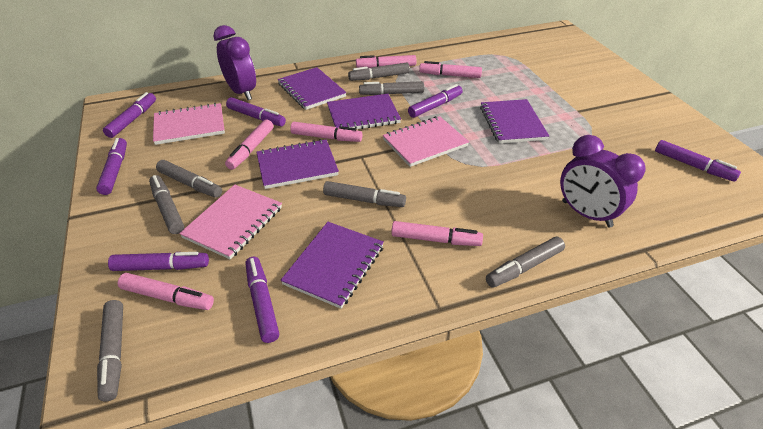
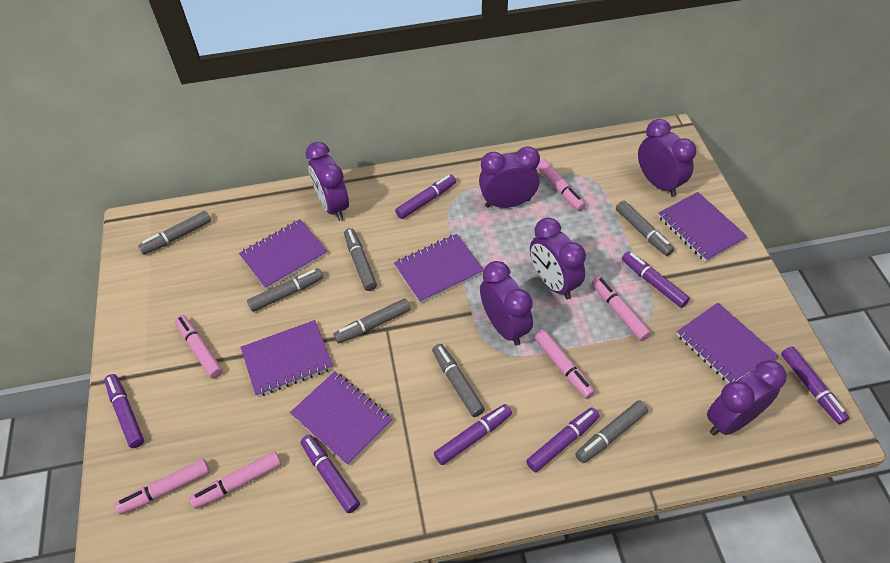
pink notebook: [153,103,225,145] [179,185,282,260] [383,116,469,167] = 3 -> none = 0
purple clock: [214,25,256,100] [560,135,646,227] = 2 -> [306,142,349,221] [479,146,540,208] [480,261,533,346] [530,218,586,299] [638,119,696,197] [707,360,787,435] = 6
purple notebook: [256,139,339,189] [278,67,347,110] [281,222,384,309] [327,94,401,129] [480,99,549,143] = 5 -> [239,219,328,290] [241,320,333,397] [290,371,392,465] [394,234,484,304] [658,192,747,262] [676,303,778,383] = 6

